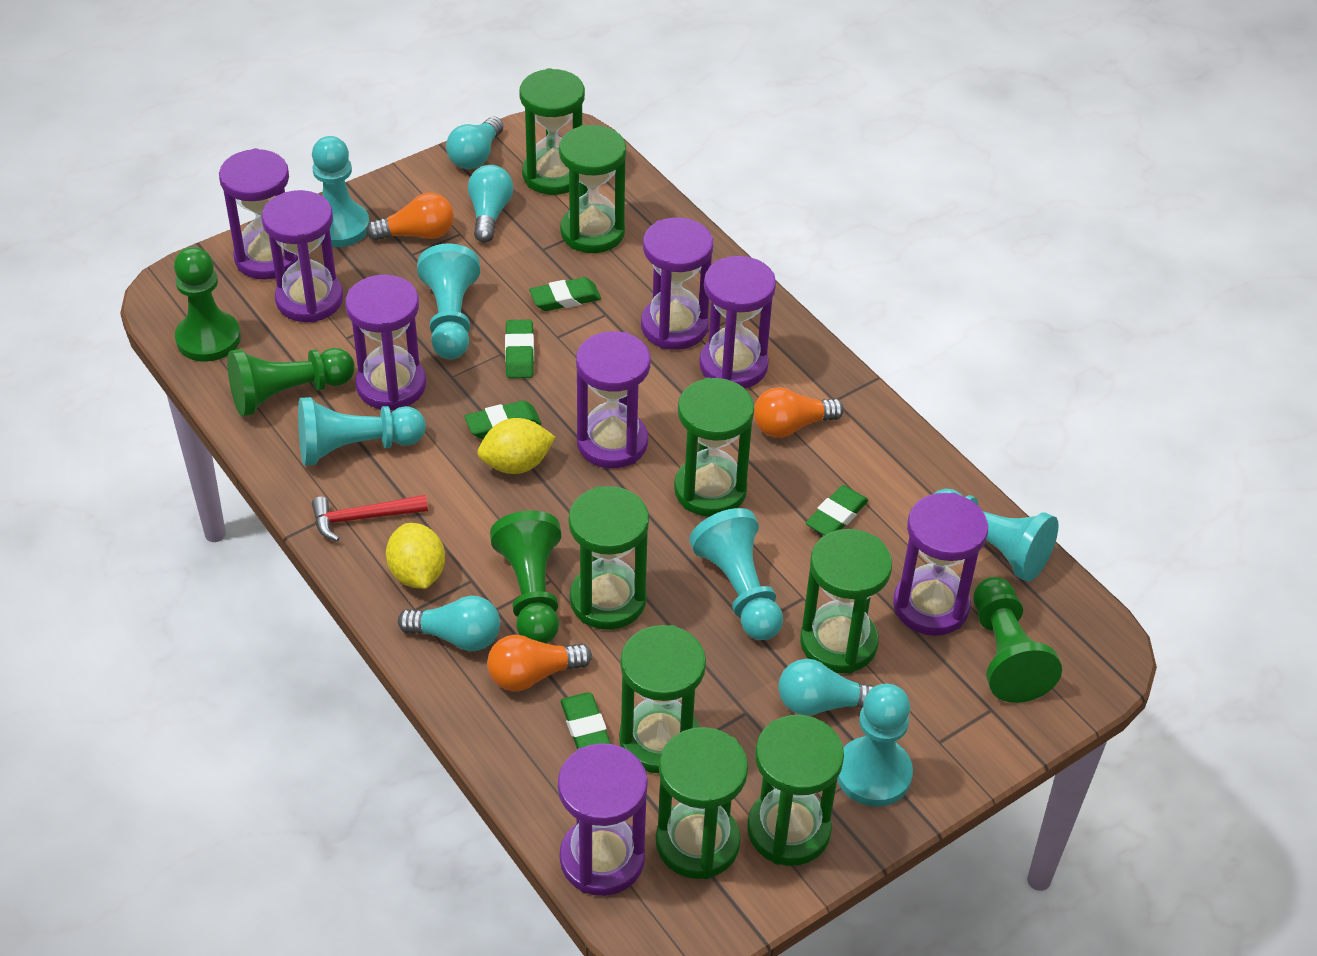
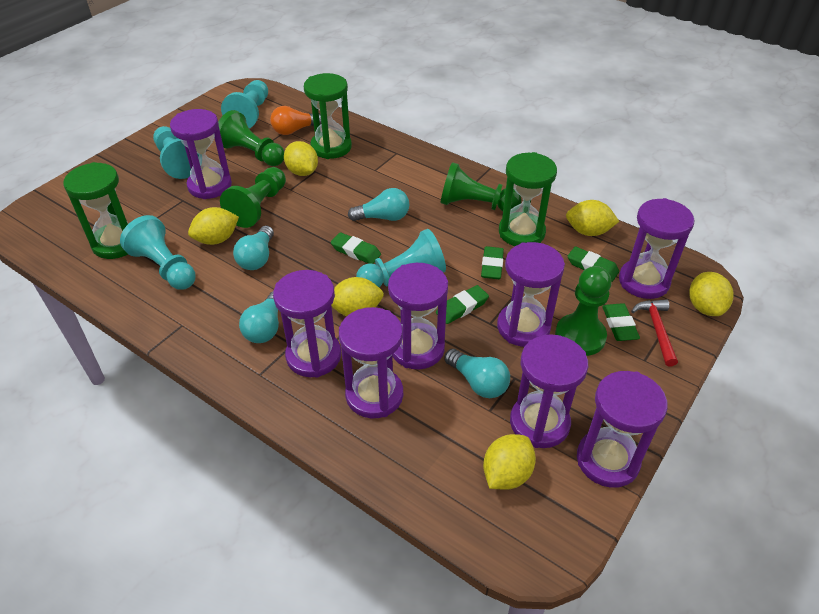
green hourglass: [519,68,585,195] [559,125,626,253] [569,486,649,630] [619,625,706,773] [656,727,748,879] [674,377,754,517] [747,715,844,866] [800,529,892,674] = 8 -> [63,162,129,259] [304,73,352,159] [499,152,557,246] = 3
orange light bulb: [366,193,454,241] [487,635,592,691] [754,387,844,438] = 3 -> [270,106,321,135] = 1
turquoise pawn: [298,397,426,466] [312,136,370,247] [417,243,480,359] [689,508,783,640] [837,684,913,807] [934,489,1059,582] = 6 -> [120,215,196,290] [153,126,199,179] [221,80,268,128] [356,229,446,288] = 4
yellow lemon: [386,523,445,589] [478,418,555,474] = 2 -> [188,207,239,245] [284,141,318,176] [331,277,384,316] [483,434,536,490] [566,200,619,236] [689,272,734,316] = 6

